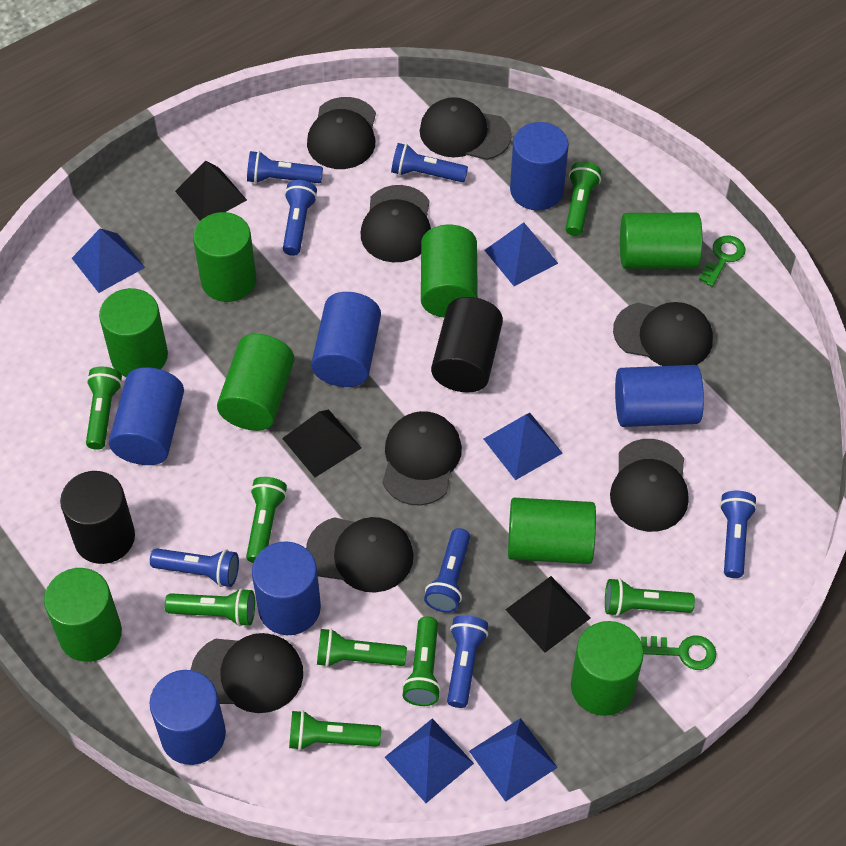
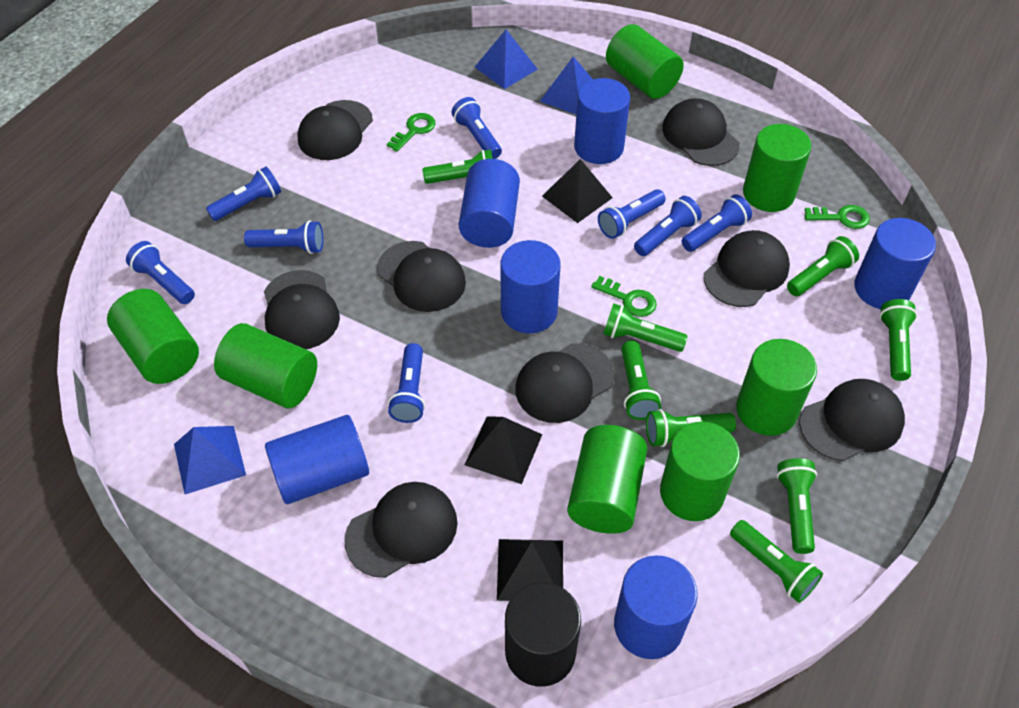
black cylinder: [60,471,135,564] [431,297,503,392] = 2 -> [505,582,581,687] = 1
blue flashlight: [150,548,239,587] [247,151,323,184] [283,180,317,256] [391,143,468,182] [424,528,470,612] [447,615,488,708] [720,491,757,578] = 7 -> [126,241,195,304] [206,167,281,221] [244,221,323,254] [388,343,425,423] [452,97,502,159] [598,189,665,239] [634,196,702,256] [681,194,752,252] = 8
blue pyramid: [72,229,145,293] [385,718,474,803] [469,718,558,802] [484,222,558,286] [484,413,563,480] = 5 -> [174,426,246,494] [475,30,538,89] [540,57,593,114] = 3
green cylinder: [44,568,122,662] [99,288,168,377] [193,212,256,302] [217,334,294,431] [421,225,478,317] [508,498,596,564] [571,621,644,716] [620,213,702,269] = 8 -> [107,289,199,384] [214,323,317,408] [567,425,647,534] [606,24,684,99] [660,422,740,521] [736,339,817,436] [743,124,811,212] = 7
green key: [641,635,717,670] [699,235,745,287] = 2 -> [387,113,436,152] [591,276,657,317] [805,205,870,229] = 3

